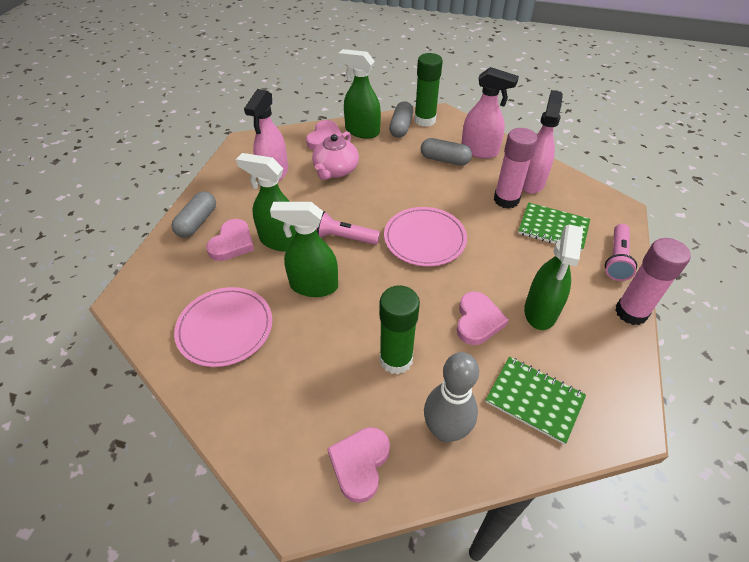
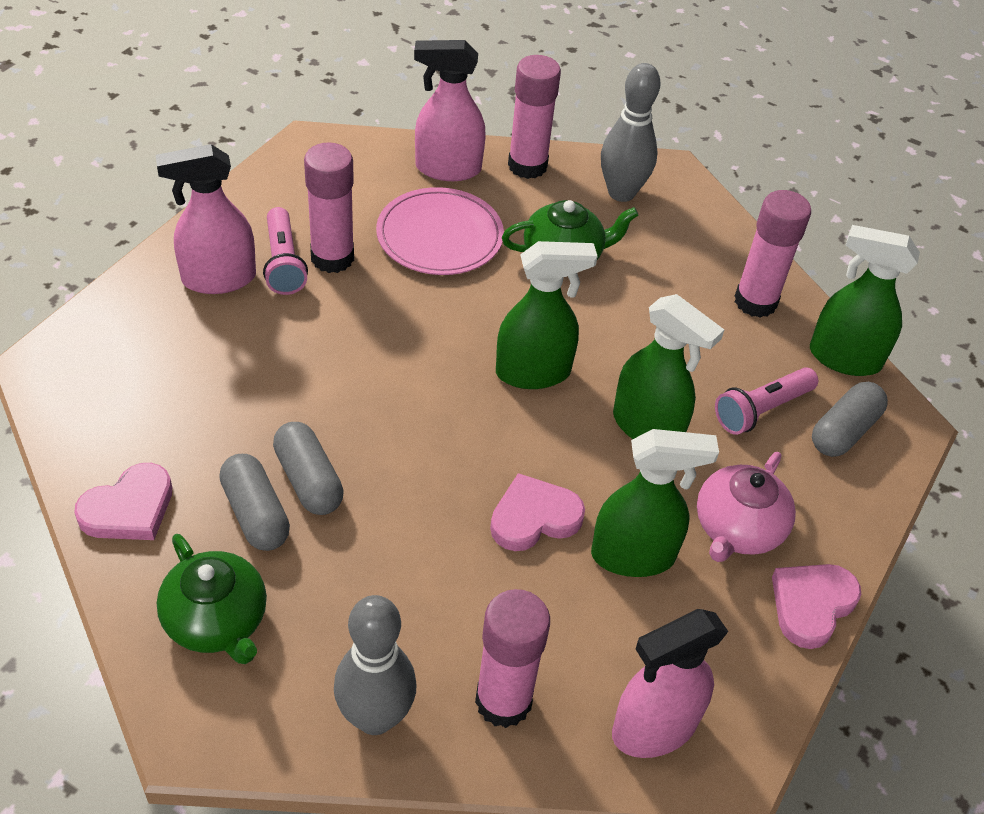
green glue stick: [379,285,420,374] [414,53,443,127] = 2 -> none = 0
green notebook: [486,356,586,445] [518,202,590,251] = 2 -> none = 0
green teapot: none = 0 -> [157,534,267,664] [502,200,638,260] = 2
grey bowling pin: [424,352,479,443] = 1 -> [334,595,416,735] [601,63,660,202] = 2
pink glue stick: [494,128,538,209] [615,238,691,325] = 2 -> [304,143,354,273] [475,589,550,728] [508,55,561,179] [735,190,811,318] = 4
pink heart: [206,219,254,261] [306,120,342,150] [327,427,390,503] [457,292,508,345] = 4 -> [74,463,172,540] [490,473,585,551] [772,564,861,649] = 3
pink plate: [174,287,272,367] [384,207,467,266] = 2 -> [376,187,504,275] = 1

